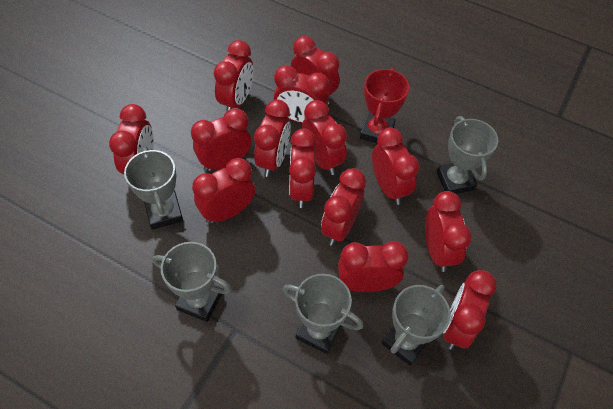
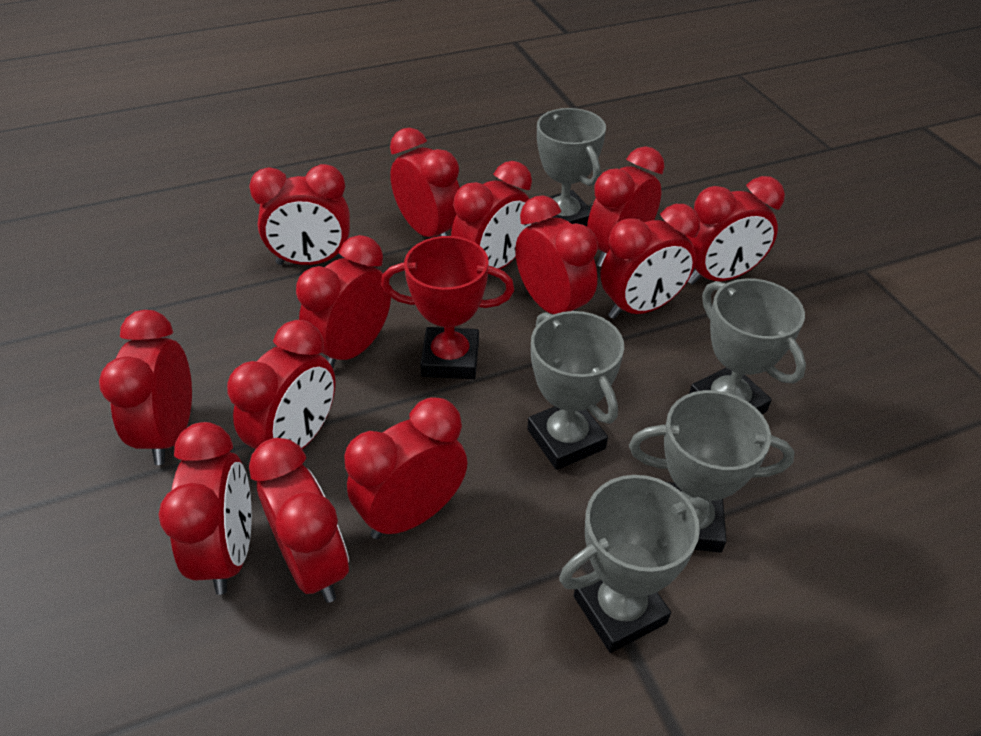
red clock: [109,104,154,174] [191,108,251,171] [192,158,255,223] [214,40,253,112] [254,99,291,177] [273,65,329,123] [289,128,317,208] [291,36,340,104] [302,100,347,175] [321,168,366,246] [338,241,408,292] [372,127,419,205] [425,191,472,272] [443,270,497,350] = 14 -> [99,310,192,465] [158,422,252,595] [227,320,335,449] [249,164,350,265] [249,438,349,603] [296,235,391,368] [344,397,467,539] [390,128,460,237] [451,161,533,270] [515,195,598,314] [587,146,665,267] [600,204,700,319] [684,176,785,285] = 13

